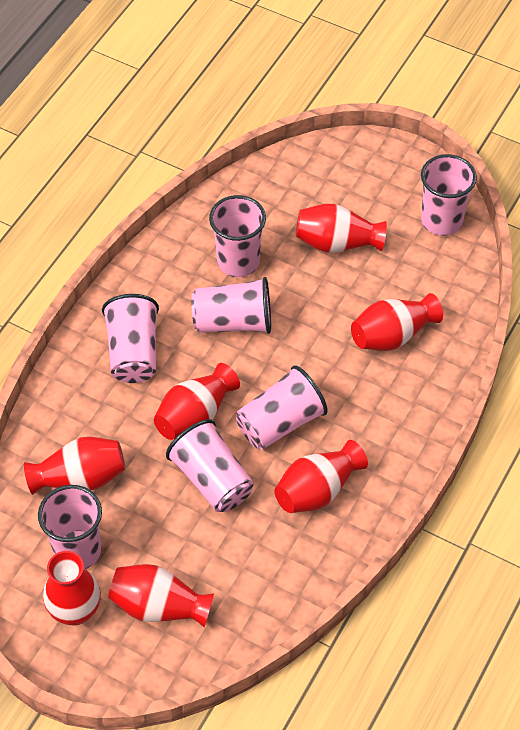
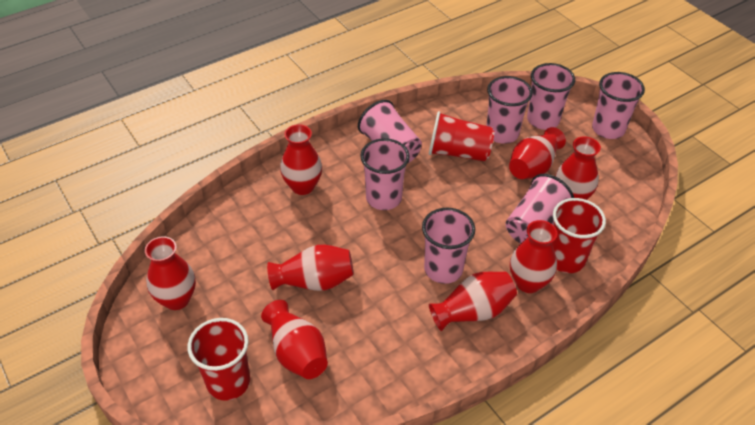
red cup: none = 0 -> [187,318,250,401] [429,111,495,161] [551,198,606,273] = 3
red vase: [24,437,125,495] [43,551,101,625] [108,564,214,628] [154,363,240,440] [274,440,368,513] [296,204,387,252] [351,293,443,351] = 7 -> [145,236,196,310] [261,300,328,379] [267,245,354,291] [280,124,322,195] [429,272,517,331] [509,127,566,179] [510,220,557,293] [555,137,601,200] = 8

